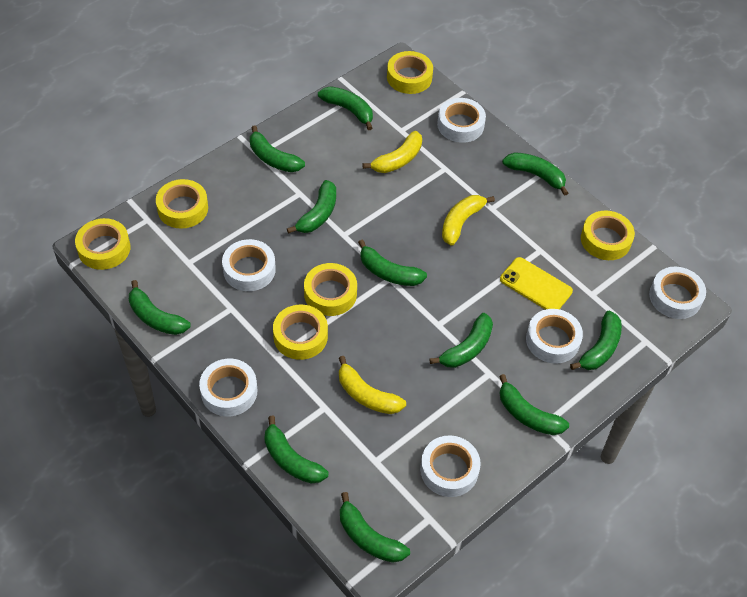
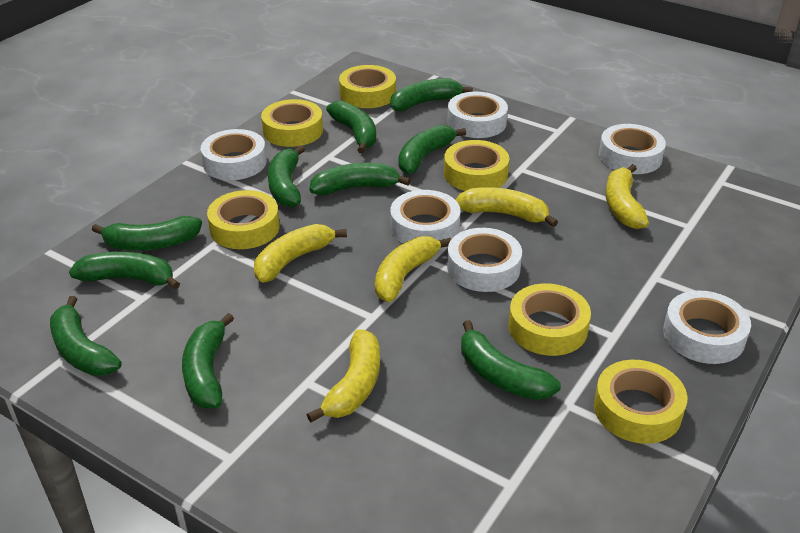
green banana: [129,280,191,335] [250,125,305,172] [264,416,328,484] [287,180,336,234] [318,86,373,130] [340,492,410,563] [358,240,427,286] [430,313,493,368] [499,374,569,435] [502,152,568,196] [570,311,622,370] = 11 -> [50,296,122,376] [69,252,180,290] [92,216,202,250] [182,313,234,409] [268,145,305,207] [309,163,411,195] [326,101,376,153] [390,78,473,111] [399,125,466,174] [461,320,561,400] = 10
yellow banana: [339,356,406,414] [362,131,422,173] [442,195,495,246] = 3 -> [254,224,347,283] [307,330,380,422] [375,236,451,302] [456,187,558,227] [606,164,649,229] = 5
yellow phone: [500,257,573,310] = 1 -> none = 0

